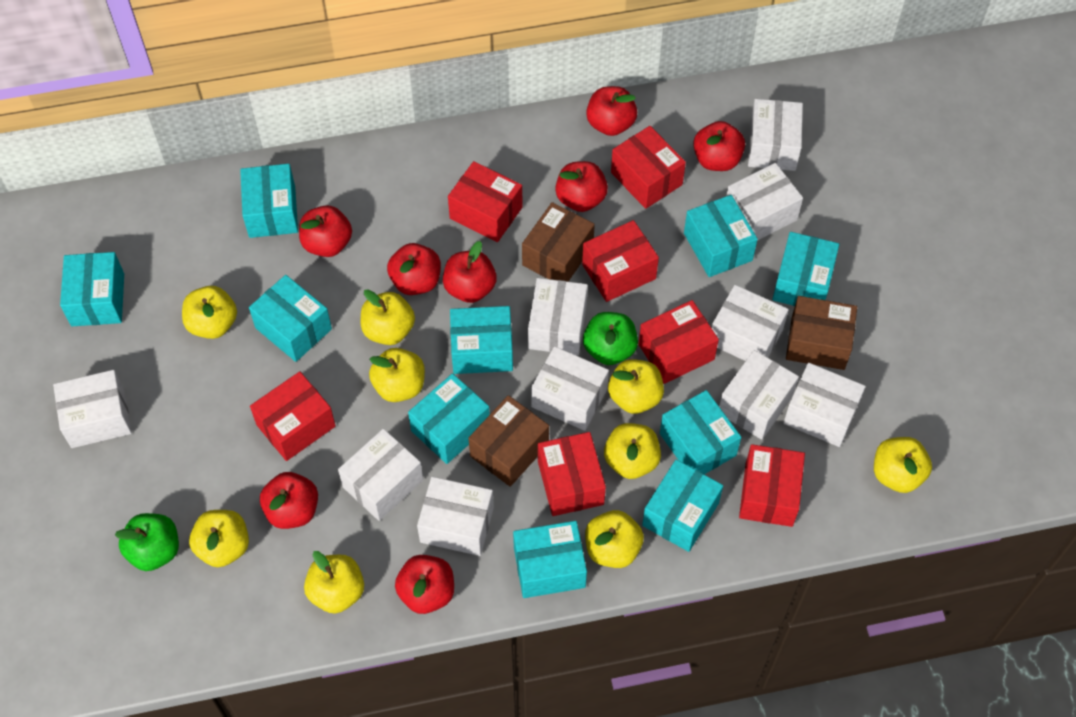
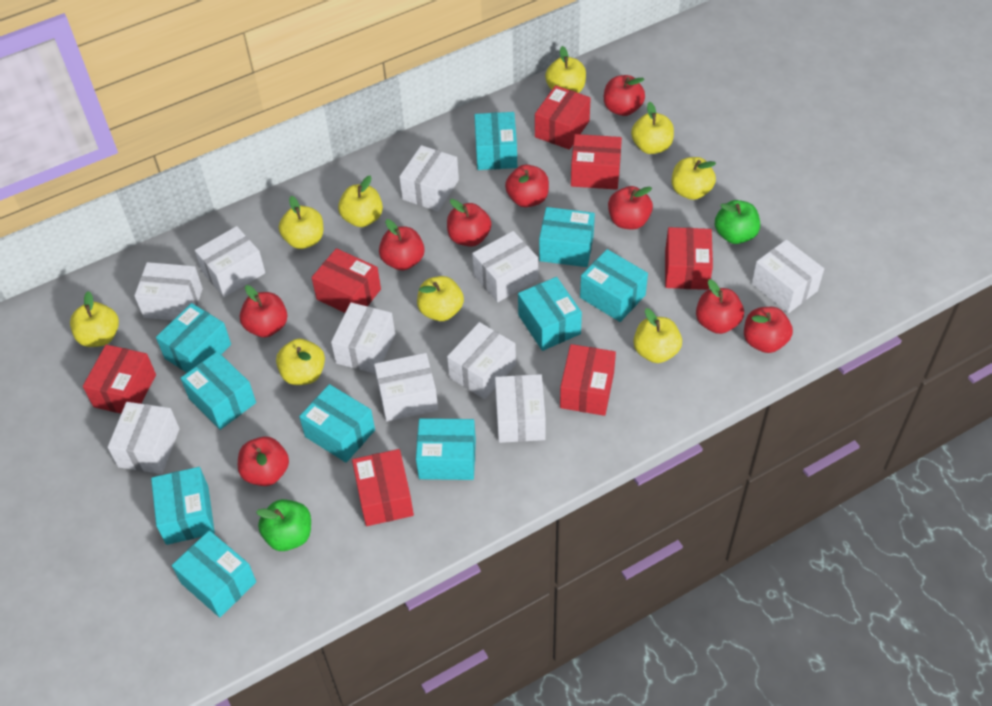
brown box: [468,395,549,487] [522,202,595,282] [786,296,857,370] = 3 -> none = 0
red apple: [260,472,318,529] [299,205,352,257] [387,243,441,295] [395,555,454,614] [443,241,497,303] [555,161,608,212] [586,86,637,136] [693,121,745,171] = 8 -> [238,437,289,486] [240,285,287,337] [379,219,425,271] [447,199,491,247] [505,164,549,207] [604,75,645,116] [608,186,653,229] [696,279,744,334] [744,307,793,353] = 9

